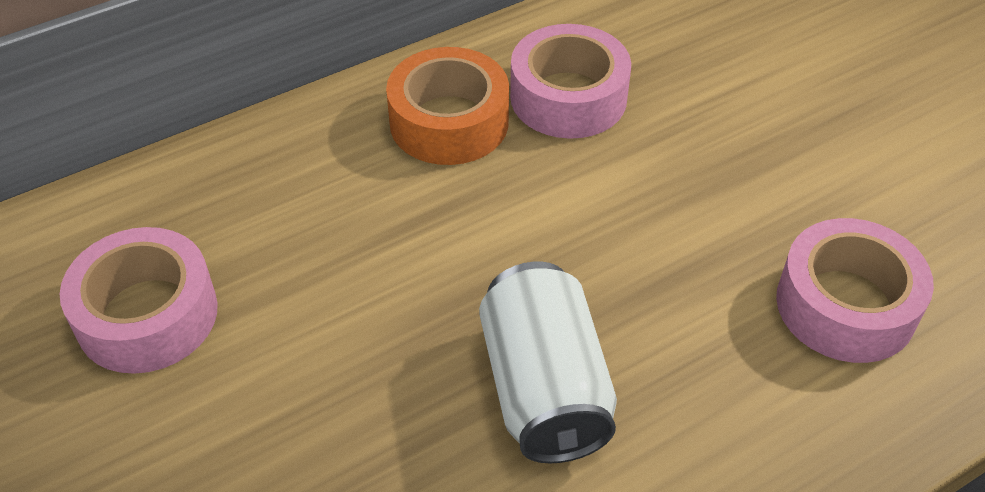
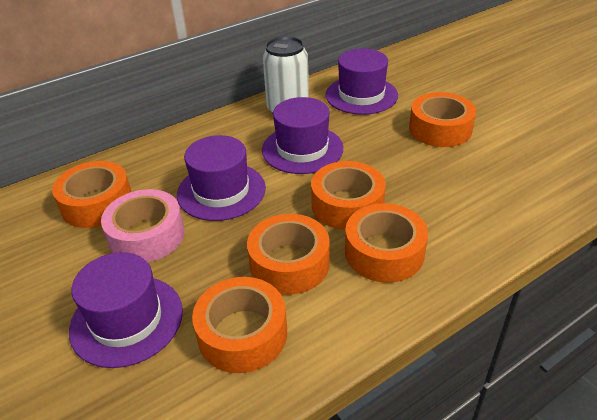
orange tape: [386,47,509,165] = 1 -> [52,161,131,228] [192,277,287,373] [247,214,330,295] [311,161,386,230] [345,203,428,283] [409,92,476,147] = 6
pink tape: [60,227,218,374] [510,24,631,139] [776,218,934,363] = 3 -> [101,189,185,262] = 1
purple hat: none = 0 -> [69,252,183,368] [177,135,266,221] [262,97,343,174] [325,49,398,115] = 4

